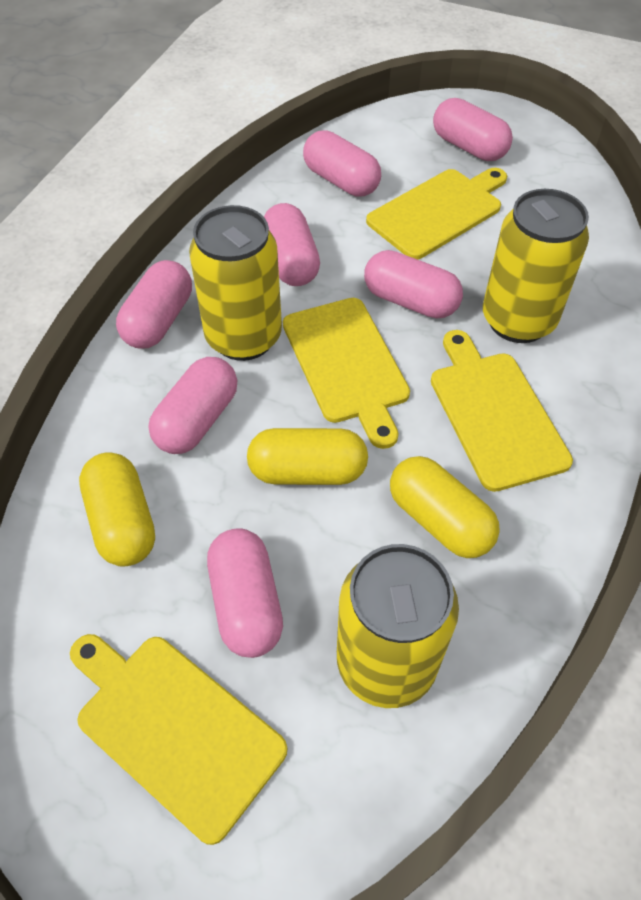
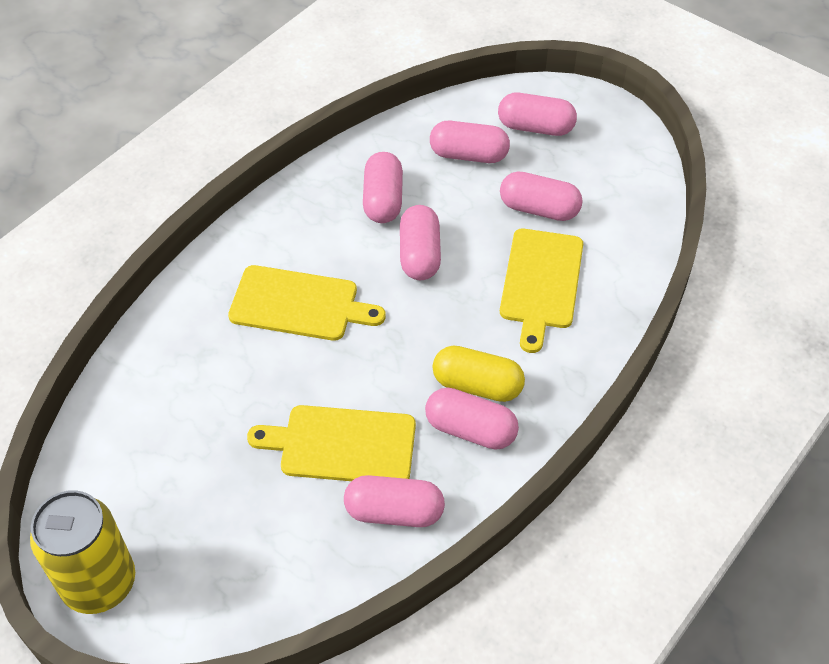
yellow can: [189,205,282,361] [337,544,459,708] [483,189,589,343] = 3 -> [30,490,135,614] = 1
yellow capsule: [79,452,155,567] [247,428,368,485] [390,456,500,558] = 3 -> [432,346,525,402] = 1
yellow cutting board: [70,634,287,845] [283,298,410,449] [366,168,507,260] [431,330,573,492] = 4 -> [228,265,386,341] [247,405,416,481] [500,229,583,353] = 3

